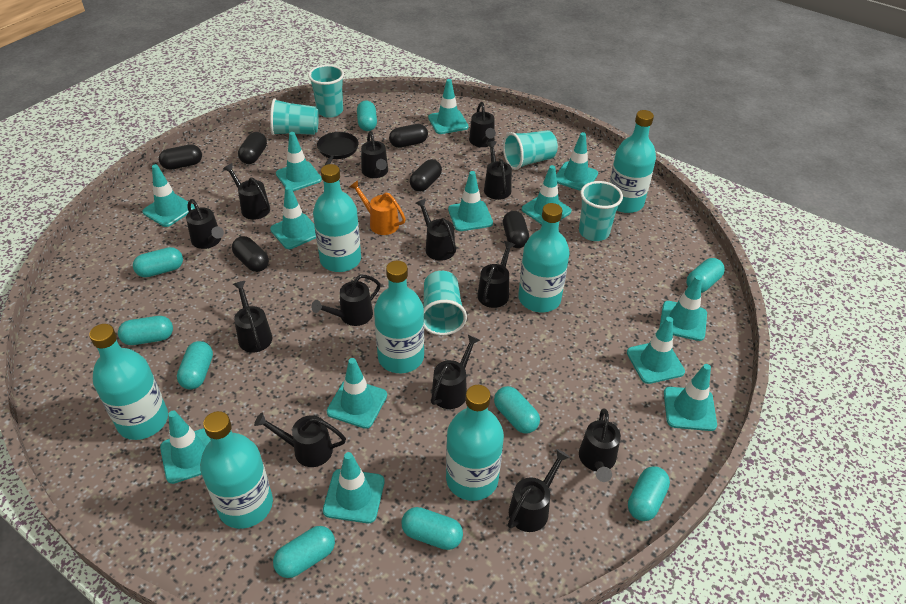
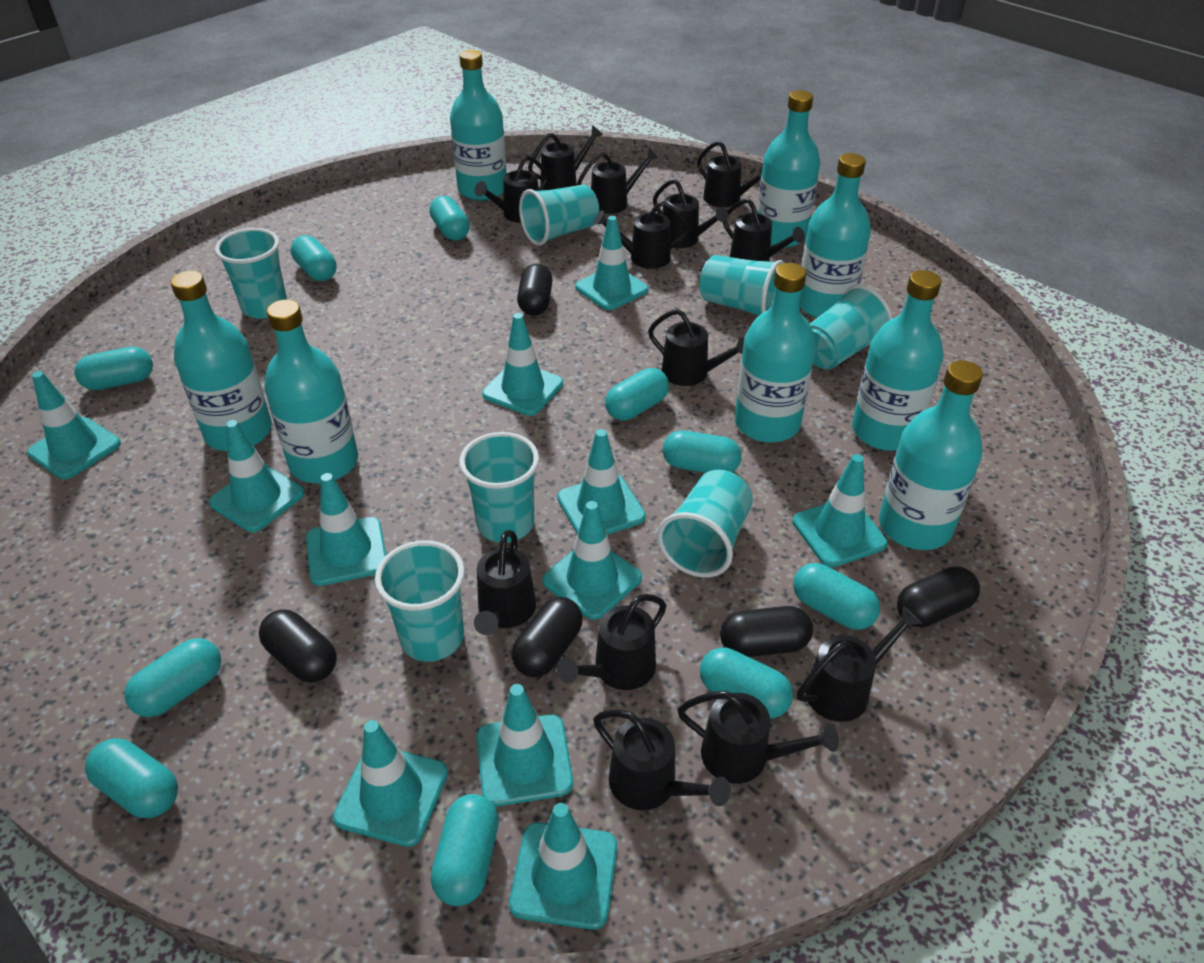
black capsule: [159,144,202,170] [232,236,269,272] [238,132,267,164] [389,124,428,148] [410,159,442,192] [503,211,529,248] = 6 -> [259,609,337,683] [511,597,583,677] [517,264,553,316] [720,606,813,657] [897,566,980,627] = 5
black pan: [317,132,359,166] = 1 -> none = 0
orange watering can: [350,180,406,235] = 1 -> none = 0
turquoise bottle: [89,324,168,440] [200,411,273,529] [313,164,361,272] [374,261,424,373] [446,385,504,501] [518,203,570,312] [609,110,656,213] = 7 -> [171,271,272,451] [264,300,358,483] [450,50,507,201] [735,263,816,443] [757,90,820,247] [799,153,871,318] [852,270,943,451] [879,360,983,550] = 8
turquoise capsule: [118,316,173,345] [133,247,183,277] [177,341,213,390] [273,526,335,578] [357,100,377,131] [401,507,463,550] [494,386,540,433] [628,466,670,521] [686,258,725,293] = 9 -> [74,347,153,390] [85,738,178,818] [124,638,221,717] [290,235,336,281] [429,196,470,240] [431,794,499,906] [605,368,669,421] [663,430,741,473] [700,648,793,718] [793,563,880,630] = 10
turquoise cup: [270,98,319,135] [308,65,344,118] [423,271,467,335] [503,130,558,170] [579,181,623,241] = 5 -> [215,228,287,319] [375,540,465,662] [459,432,539,542] [519,185,599,246] [657,470,753,578] [699,255,784,316] [810,285,893,370] = 7
turquoise traffic cone: [142,164,195,227] [160,411,211,484] [270,186,316,249] [276,132,322,191] [323,452,385,523] [327,358,387,429] [428,79,469,134] [448,171,493,231] [522,165,572,225] [556,132,598,191] [627,317,685,384] [660,275,707,341] [664,364,717,431] = 13 -> [27,371,121,479] [209,420,304,532] [306,473,386,586] [333,720,448,847] [476,684,573,807] [482,313,563,416] [509,803,617,930] [542,501,642,620] [557,429,646,535] [575,216,649,310] [792,454,888,567] = 11

